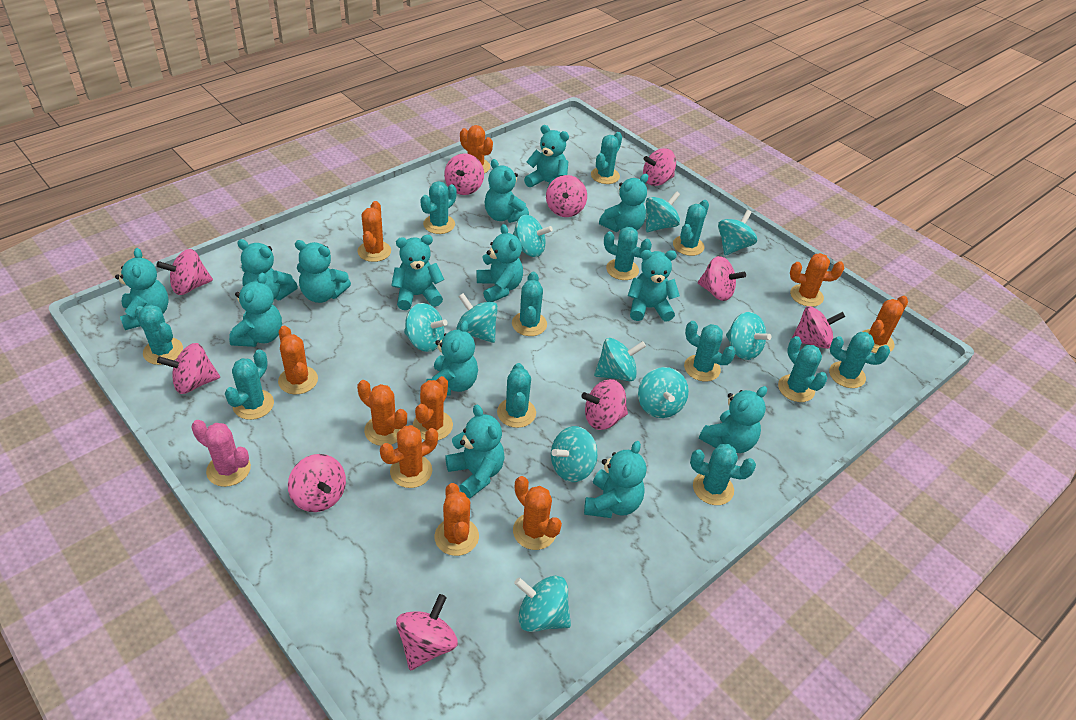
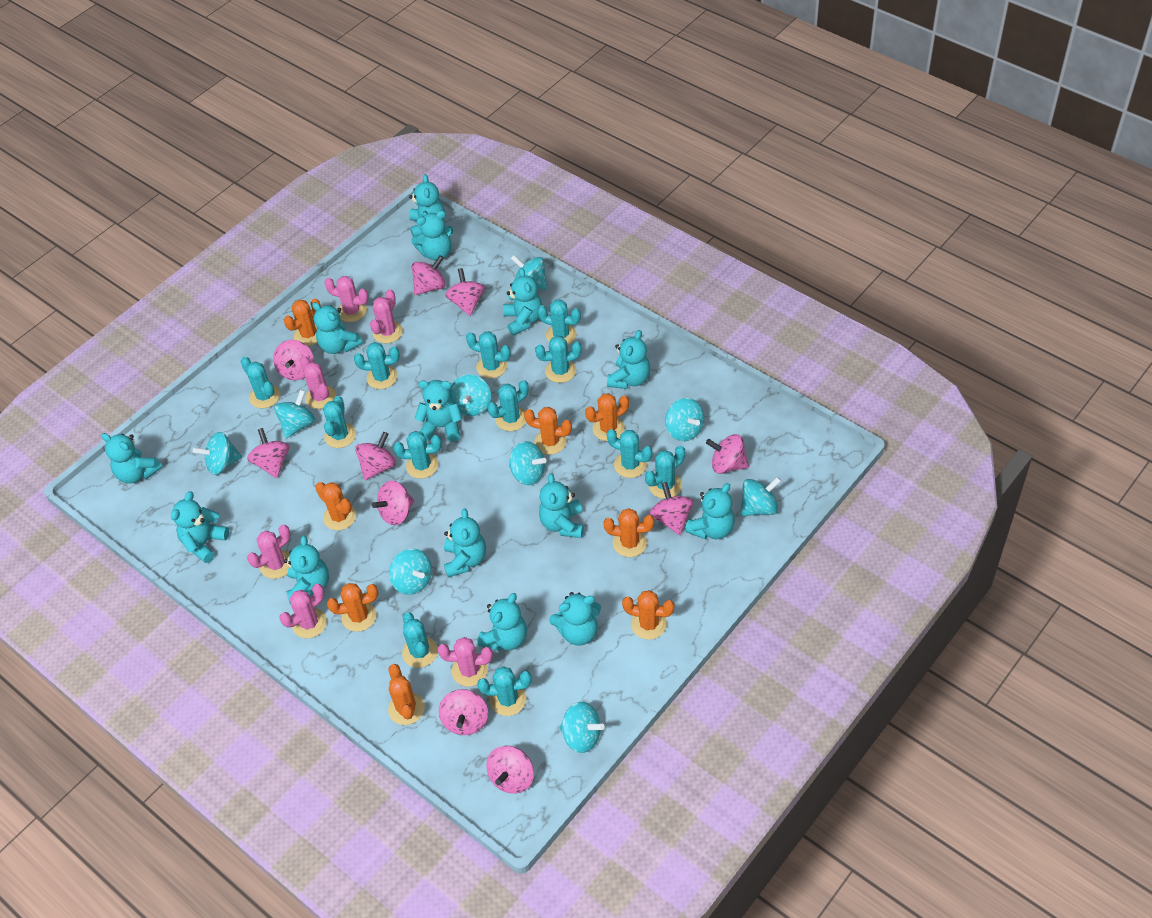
orange cactus: [278,326,318,394] [357,380,407,446] [358,201,391,262] [380,425,438,488] [413,376,453,440] [435,483,479,556] [460,125,493,173] [513,476,562,550] [790,253,844,307] [862,296,908,353] = 10 -> [284,298,321,346] [315,482,356,530] [327,583,378,632] [388,664,425,725] [524,407,572,455] [585,393,629,441] [603,508,654,557] [622,590,675,640] = 8
pink cactus: [191,420,251,487] = 1 -> [247,525,290,579] [280,584,327,639] [300,356,336,409] [324,276,369,322] [370,289,403,343] [438,637,493,687] = 6
turquoise spinning top: [404,303,447,352] [456,293,498,343] [513,215,553,257] [514,576,571,632] [551,426,598,482] [594,338,646,381] [638,367,689,418] [646,191,680,232] [718,210,757,256] [726,312,772,360] = 10 -> [193,432,242,475] [274,390,315,438] [389,548,432,595] [450,375,491,416] [509,441,547,485] [511,255,548,290] [559,702,605,753] [665,398,704,441] [740,477,781,516] = 9

